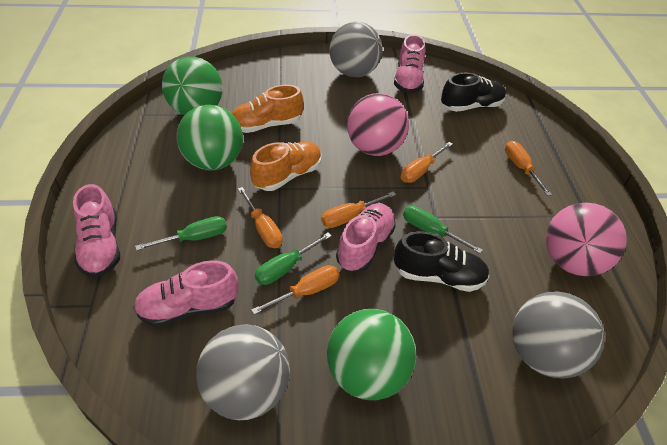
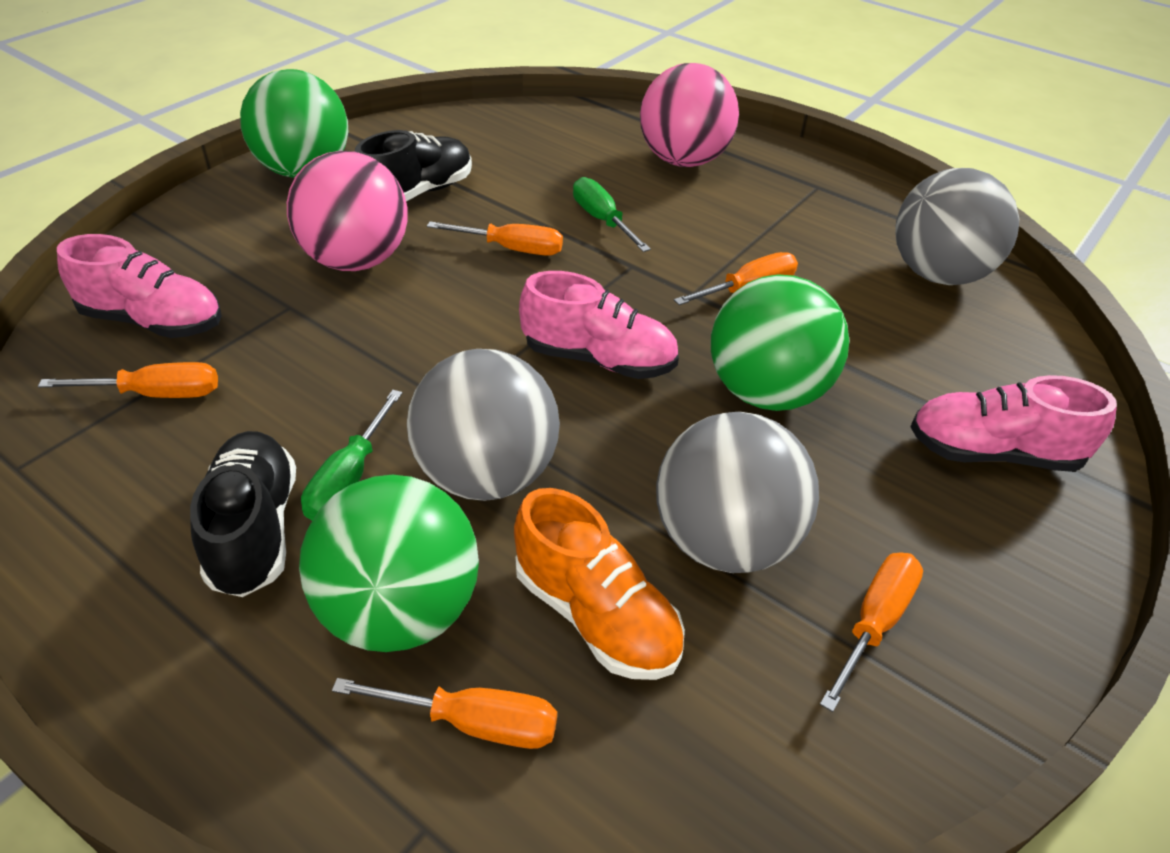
green screwdriver: [135,216,227,251] [255,233,332,285] [403,206,483,254] = 3 -> [301,390,402,521] [573,177,651,252] = 2
orange shoe: [231,85,304,133] [250,141,322,191] = 2 -> [514,488,685,680] = 1
pink shoe: [73,184,120,278] [133,260,238,327] [336,203,396,272] [394,34,425,93] = 4 -> [57,234,222,338] [519,271,679,379] [910,375,1117,472] = 3

